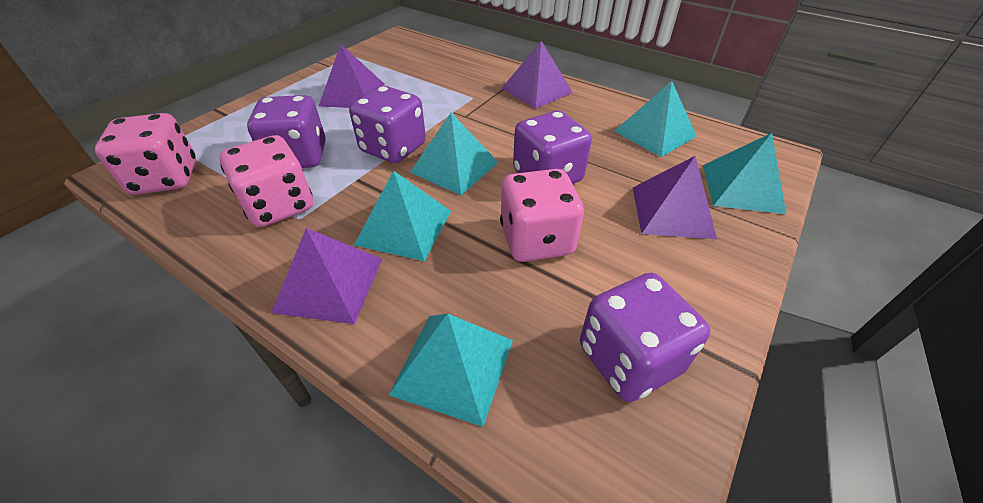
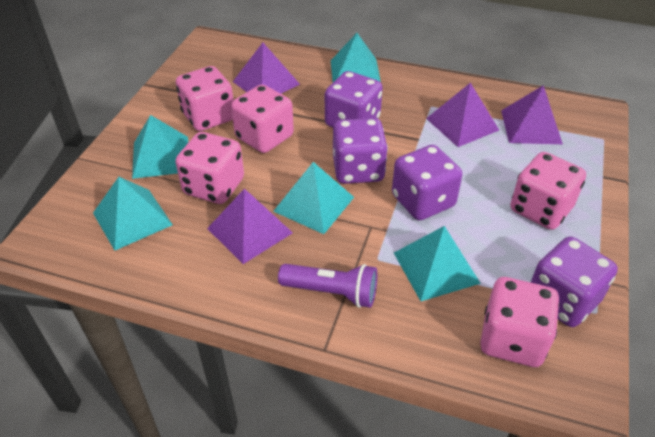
pink dice: [95,113,196,195] [219,135,313,227] [500,169,584,262] = 3 -> [176,66,234,131] [176,132,244,204] [231,85,294,153] [480,277,560,367] [510,152,586,230] = 5
purple flashlight: none = 0 -> [278,264,377,308] = 1

